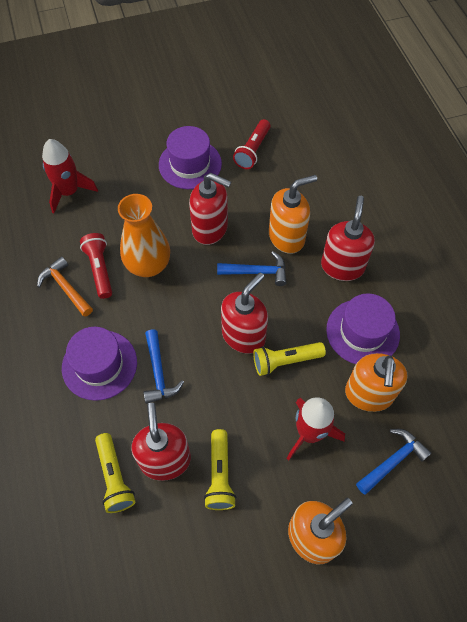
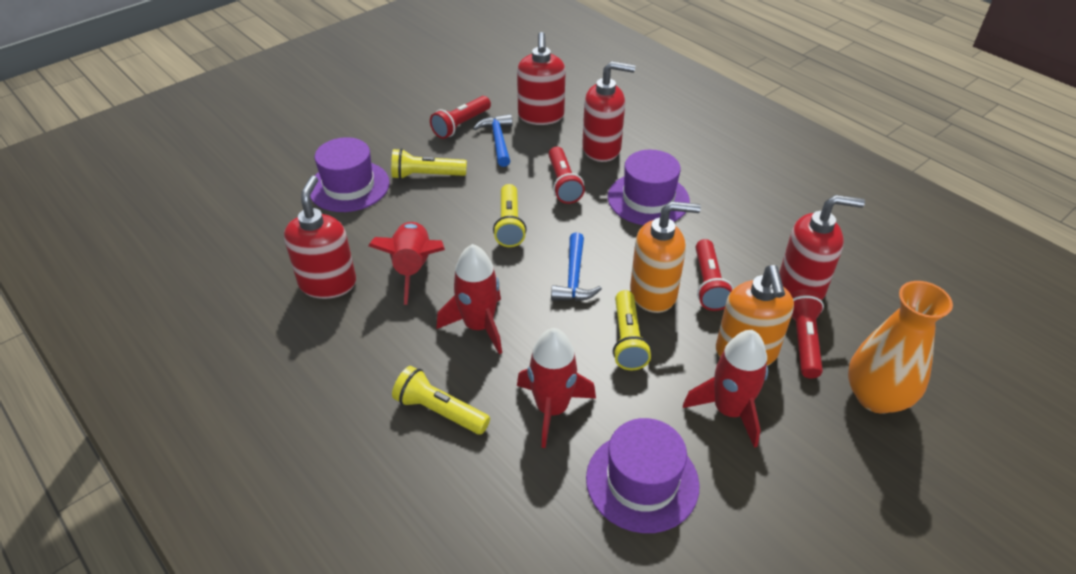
blue hammer: [144,329,184,404] [217,251,287,286] [356,429,432,495] = 3 -> [473,114,513,167] [551,232,602,301] = 2
orange hammer: [37,257,93,317] = 1 -> none = 0
orange soap dispenser: [269,175,317,254] [288,498,353,564] [345,353,408,412] = 3 -> [630,201,701,313] [716,265,794,366] = 2
red flashlight: [80,233,112,299] [233,119,270,169] = 2 -> [430,96,491,139] [549,147,585,204] [696,239,734,311] [791,289,824,378] = 4
red rocket: [42,139,98,213] [287,398,345,461] = 2 -> [368,222,445,305] [437,244,502,354] [517,328,596,448] [683,330,768,448] = 4
yellow flashlight: [95,433,135,513] [204,429,236,510] [253,342,326,376] = 3 -> [391,148,467,179] [392,366,490,435] [493,184,527,247] [613,290,652,370] = 4

